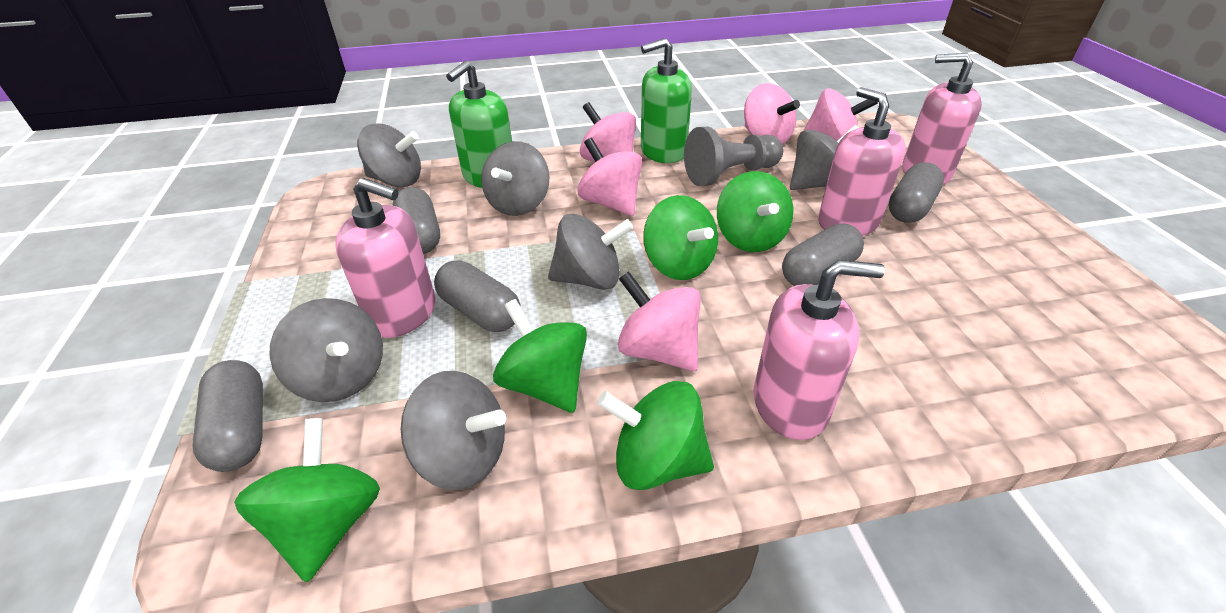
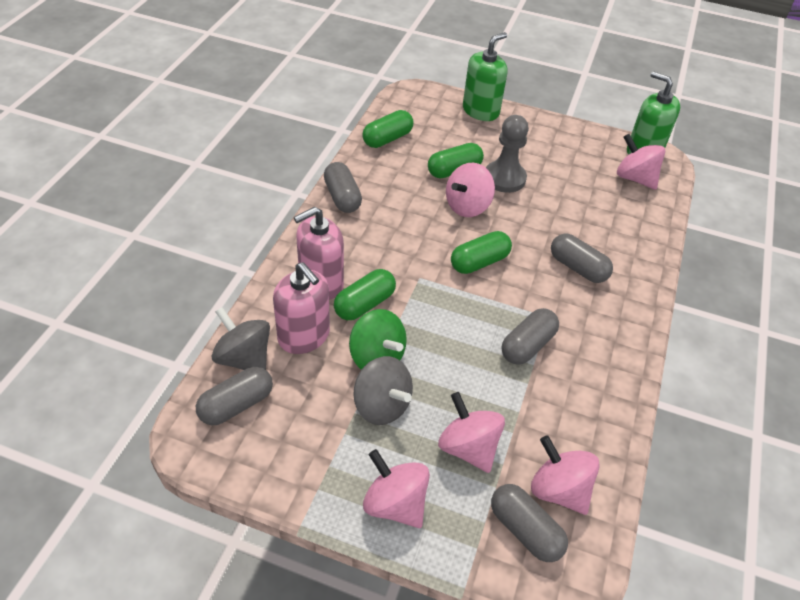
green capsule: none = 0 -> [334,269,396,320] [362,110,414,148] [428,143,484,178] [451,231,512,274] = 4
green spinning top: [234,418,380,582] [493,299,587,413] [597,381,714,490] [643,195,718,280] [717,171,794,252] = 5 -> [349,309,407,370] = 1
grey spinning top: [269,298,383,402] [357,123,421,187] [401,371,506,490] [481,141,549,216] [548,213,633,290] [790,125,859,190] = 6 -> [212,307,270,370] [354,356,413,425] = 2
pink soap dispenser: [335,178,435,338] [754,260,885,440] [818,87,906,236] [902,53,982,185] = 4 -> [273,262,330,354] [294,206,344,300] = 2

